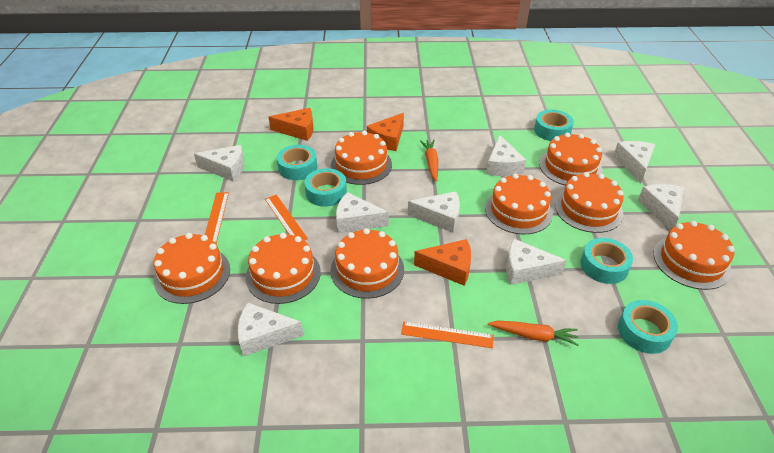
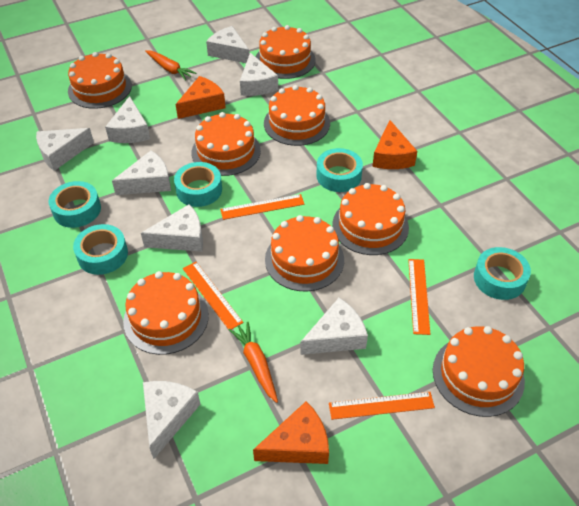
orange ruler: [205,192,229,243] [265,195,308,240] [401,321,494,348] = 3 -> [183,262,243,330] [220,194,305,220] [329,392,435,420] [408,259,430,335] = 4

